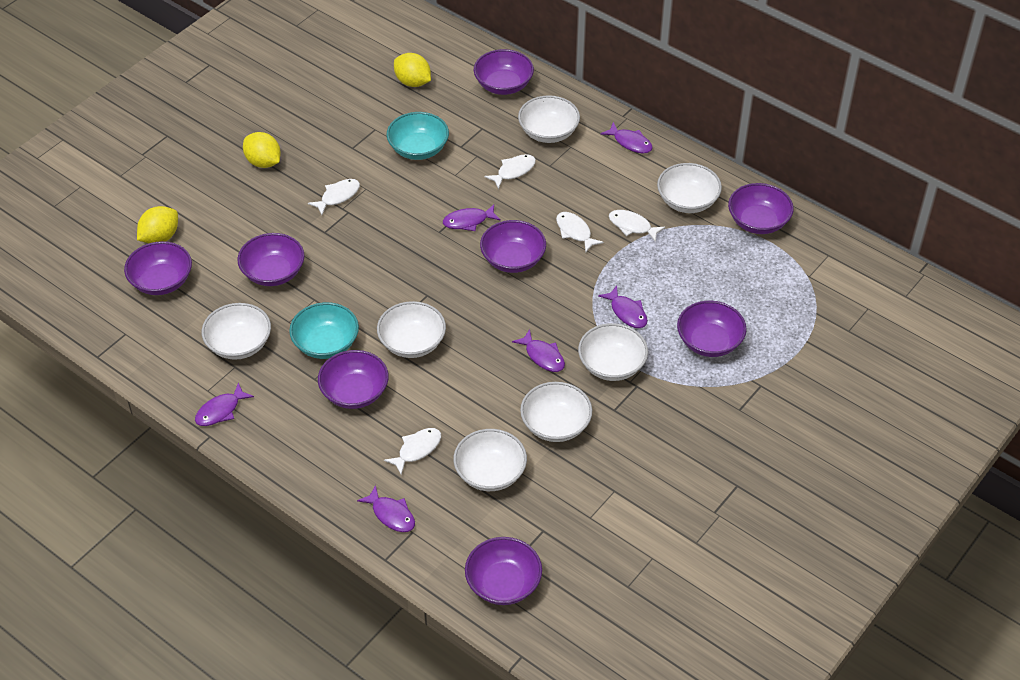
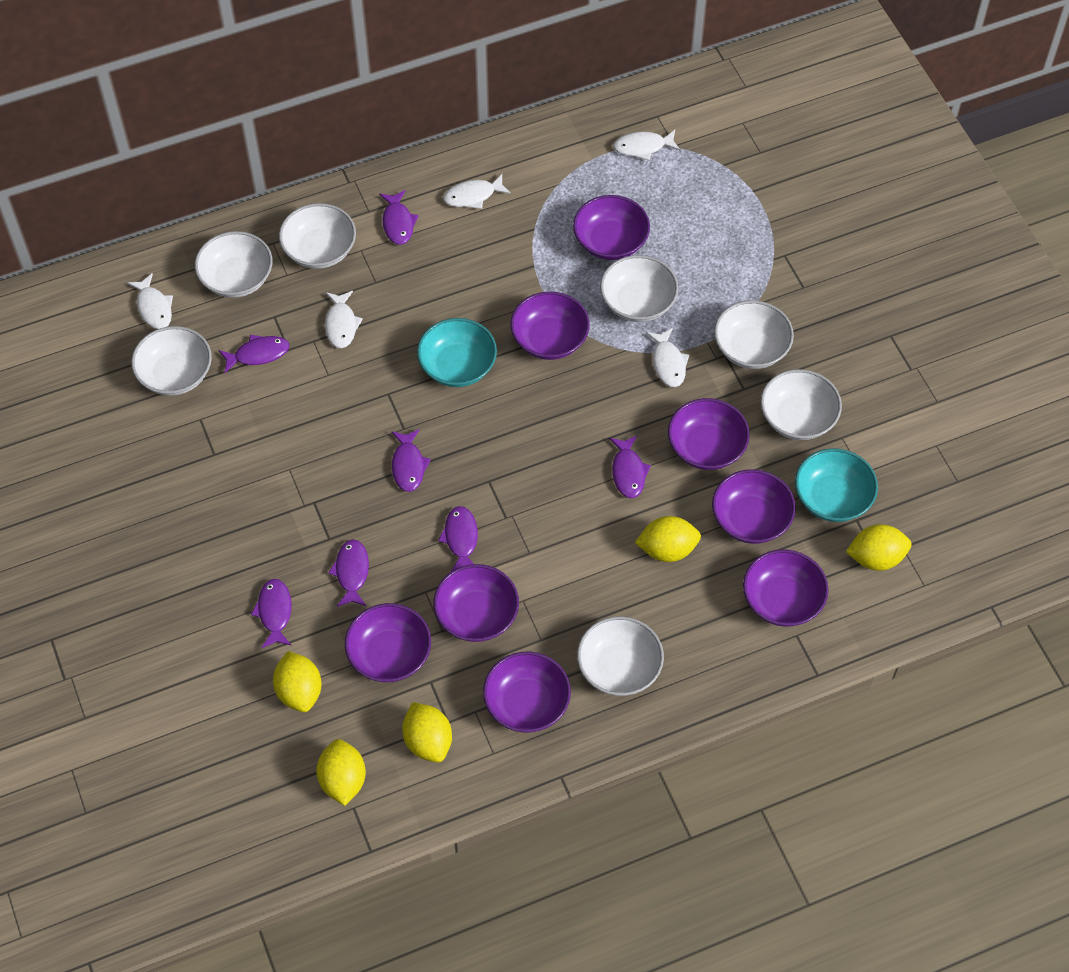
purple fish: [195,382,254,426] [357,485,415,532] [443,204,501,231] [512,329,565,372] [598,286,648,328] [601,122,653,153] = 6 -> [218,335,289,373] [251,579,292,648] [328,539,369,607] [379,190,419,245] [391,429,431,492] [438,506,478,572] [609,436,651,498] = 7
yellow lemon: [137,206,178,243] [243,132,281,168] [394,53,431,87] = 3 -> [273,651,322,712] [316,739,366,806] [402,702,452,762] [635,516,701,562] [846,524,912,571] = 5

